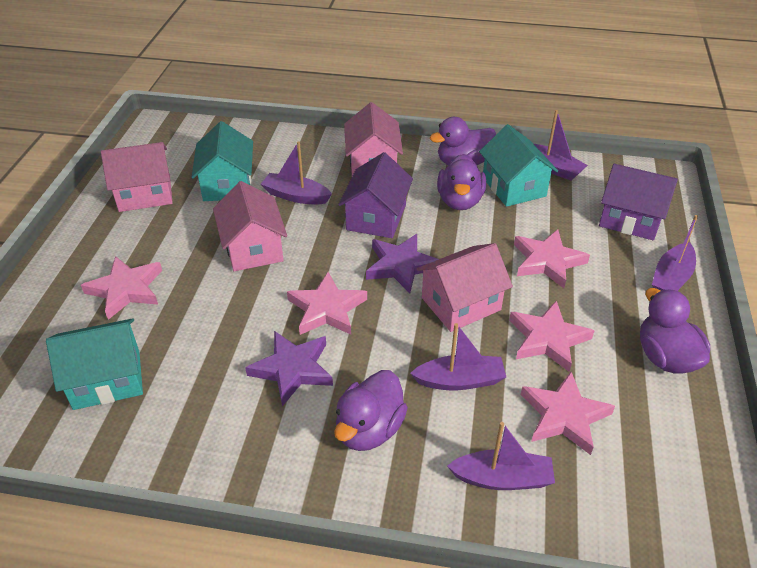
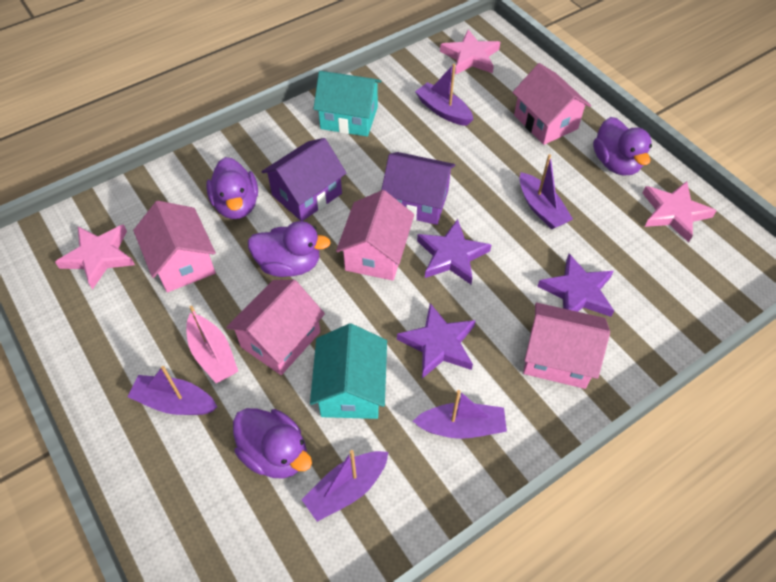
pink boat: none = 0 -> [186,306,238,383] = 1
pink house: [101,142,173,212] [213,181,287,271] [344,102,403,176] [417,243,513,332] = 4 -> [133,201,216,292] [226,280,325,375] [336,190,414,281] [512,63,591,145] [523,303,610,389] = 5
pink star: [81,256,162,320] [287,272,367,335] [509,301,594,372] [514,229,590,288] [521,372,615,455] = 5 -> [55,224,135,290] [440,29,500,75] [643,181,716,242] = 3
purple star: [245,331,333,407] [366,234,439,293] = 2 -> [397,303,476,379] [417,219,491,284] [537,254,614,317] = 3
turquoise house: [46,318,143,410] [192,121,253,201] [479,124,558,207] = 3 -> [310,323,387,419] [313,71,381,137] = 2

